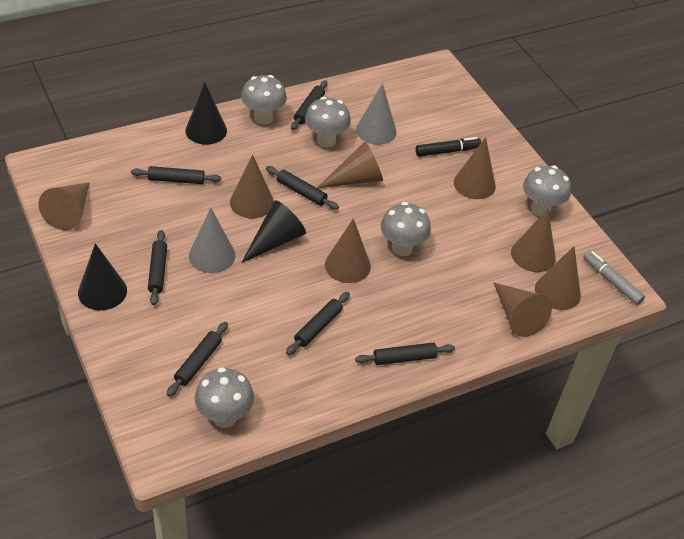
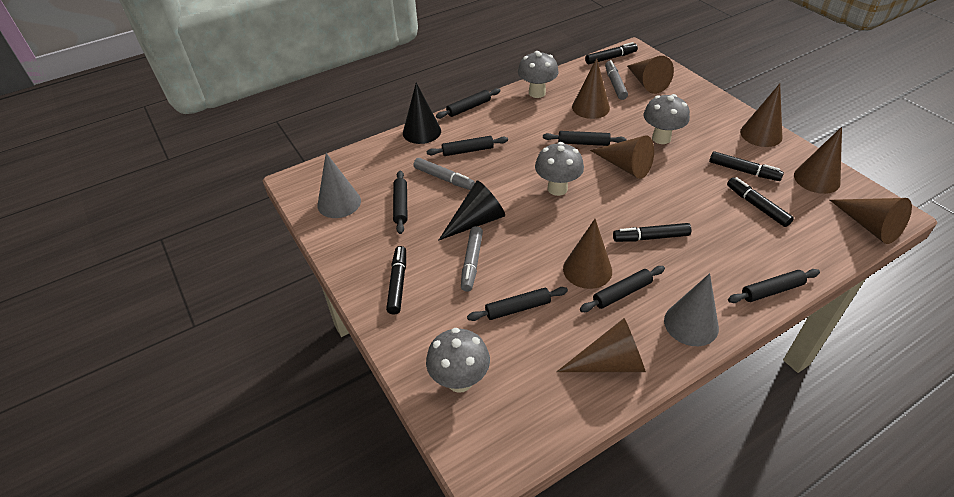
black cone: [78,243,127,310] [185,83,227,145] [241,200,306,263] = 3 -> [403,83,441,144] [438,180,505,241] = 2
black marker: [416,137,481,157] = 1 -> [386,246,406,314] [585,42,638,64] [613,223,691,242] [709,151,784,181] [727,177,794,227] = 5
grey marker: [583,250,645,305] = 1 -> [413,158,475,190] [461,226,483,292] [605,60,628,100] = 3
grey mushroom: [195,367,254,428] [241,75,287,125] [305,97,351,148] [381,202,431,256] [523,165,571,216] = 5 -> [426,328,490,393] [518,51,559,98] [535,142,584,196] [643,94,690,144] = 4

